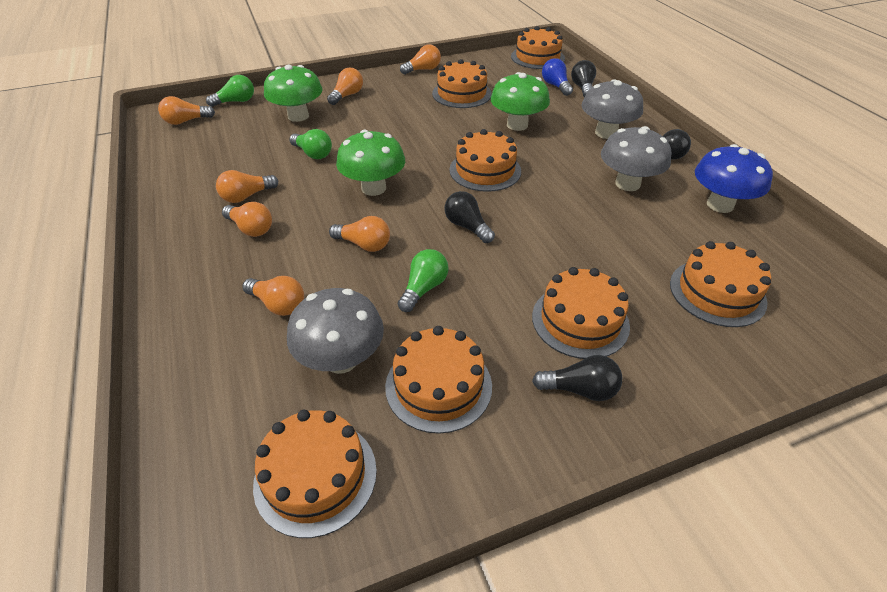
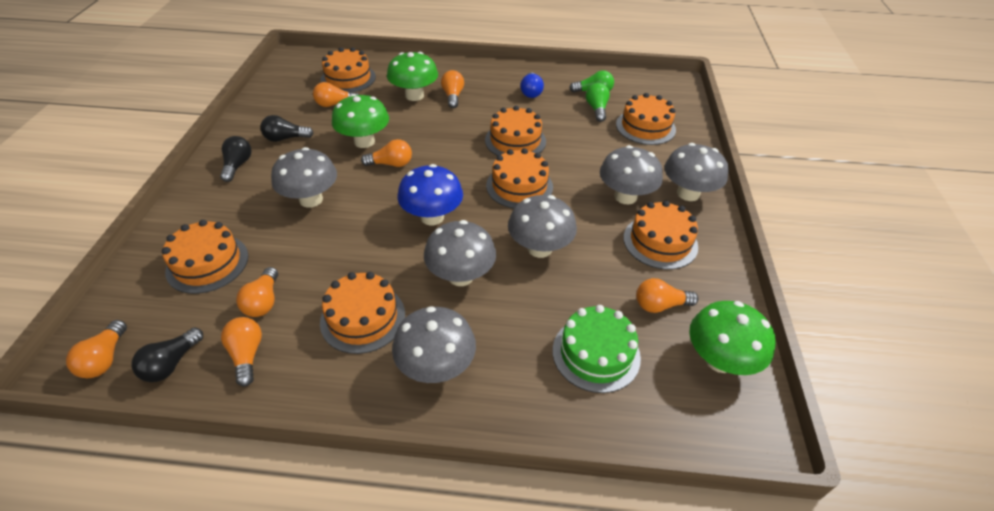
black light bulb: [445,191,495,243] [532,355,622,401] [571,60,596,98] [663,129,691,160] = 4 -> [131,327,203,382] [220,136,252,182] [260,115,314,142] = 3
green cake: none = 0 -> [553,305,641,393] = 1
green light bulb: [206,75,254,107] [289,129,332,159] [398,249,449,312] = 3 -> [569,70,614,92] [586,83,610,122] = 2
grey mushroom: [287,288,384,374] [581,79,643,139] [601,126,671,191] = 3 -> [271,147,337,208] [392,306,476,383] [424,220,496,286] [508,195,577,258] [600,145,663,204] [665,143,729,201] = 6

